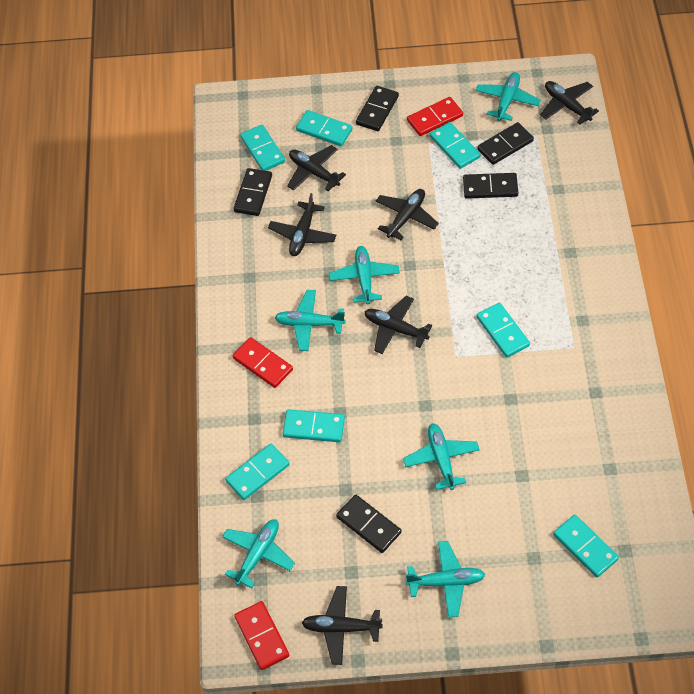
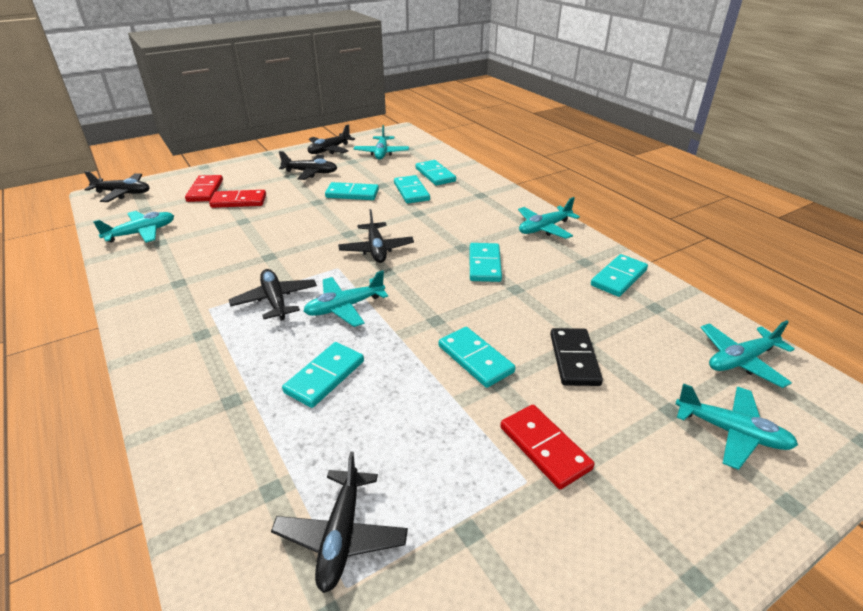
black domino: [233,168,272,216] [336,495,401,553] [356,86,399,131] [463,173,518,199] [477,122,534,165] = 5 -> [550,328,603,386] = 1

